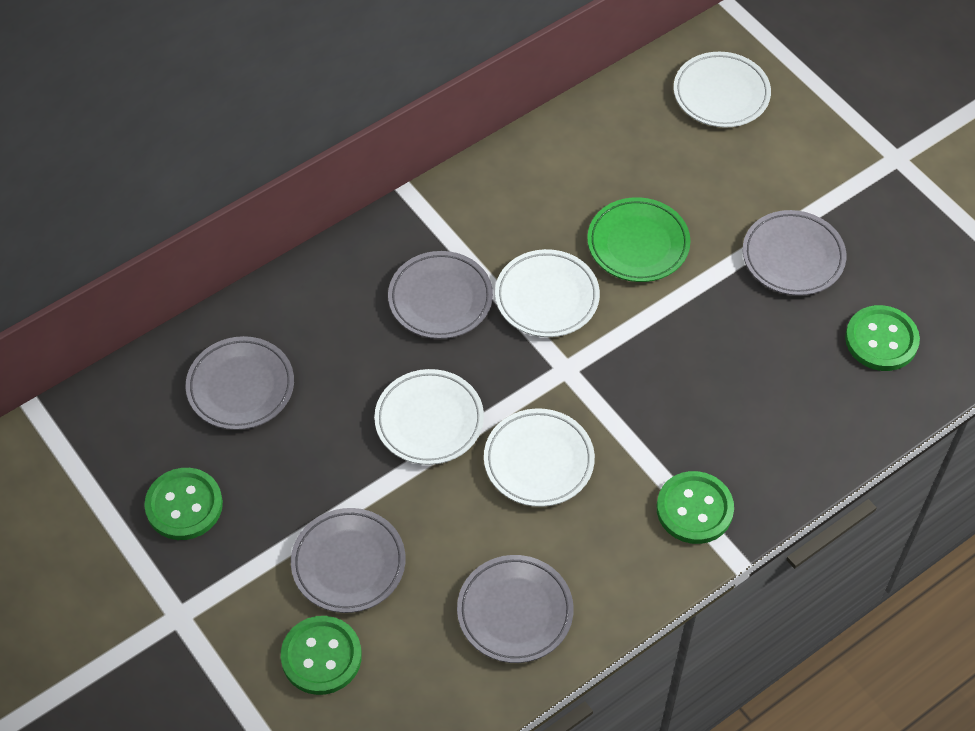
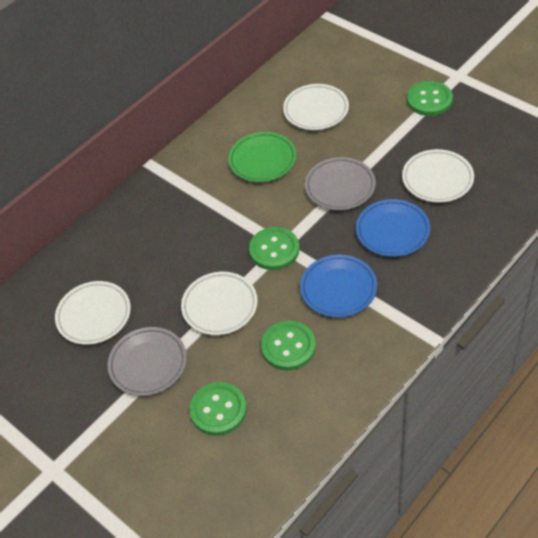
blue plate: none = 0 -> [300,255,377,318] [356,199,430,257] = 2
grey plate: [186,336,294,430] [291,508,405,613] [388,251,493,339] [457,555,574,663] [743,210,846,296] = 5 -> [108,327,187,396] [305,157,376,210] = 2

